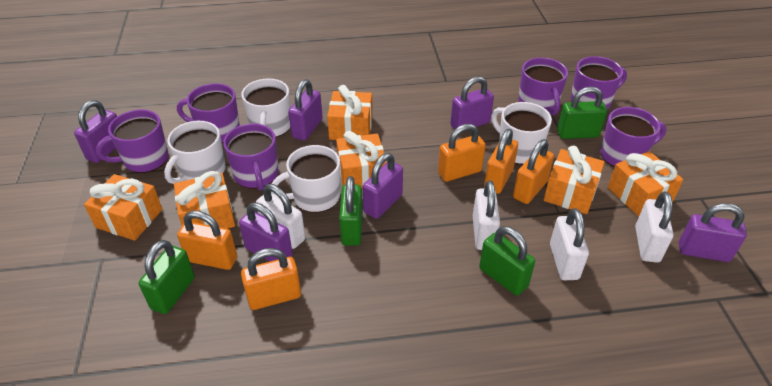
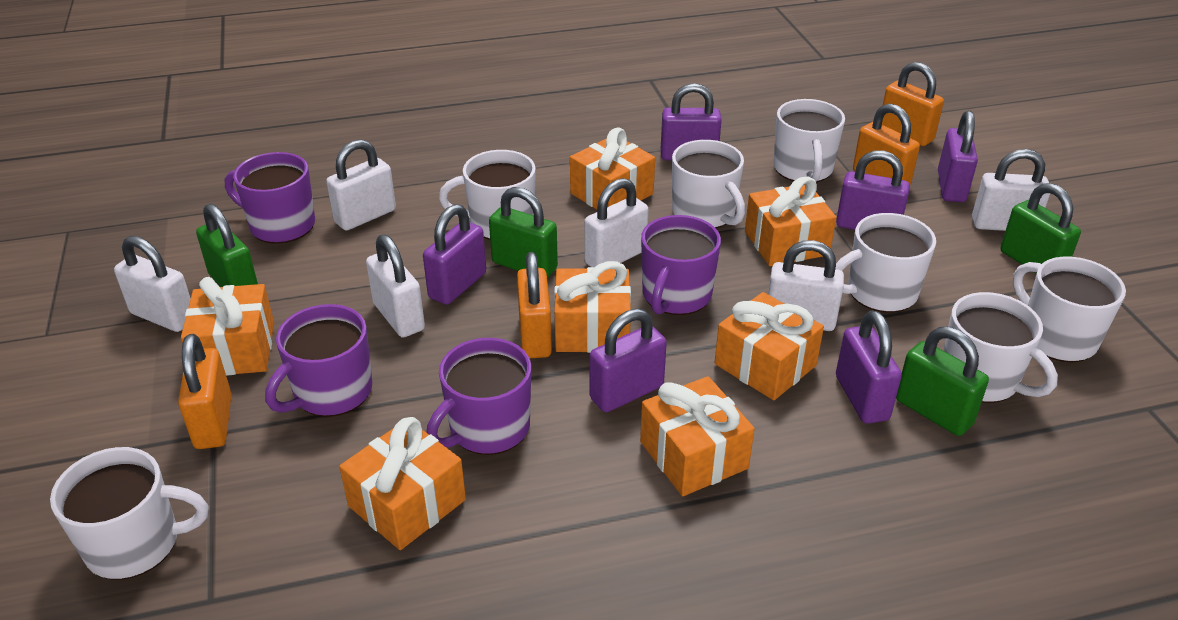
orange gift: [84,174,162,241] [174,171,235,229] [327,85,373,140] [336,131,387,190] [544,146,605,214] [608,151,683,217] = 6 -> [181,277,274,376] [339,417,466,550] [554,261,631,353] [570,128,655,209] [640,376,755,496] [715,292,824,400] [745,176,837,266] = 7
orange padlock: [177,211,237,270] [241,248,301,310] [438,124,486,182] [484,129,518,194] [513,139,554,204] = 5 -> [178,334,232,449] [517,252,552,358] [853,104,920,185] [882,62,944,146] = 4
purple mug: [96,109,169,173] [177,83,240,143] [223,124,279,191] [518,58,568,115] [571,56,627,110] [601,107,667,167] = 6 -> [225,152,315,244] [265,304,372,417] [426,338,531,455] [641,215,721,315] = 4
white mug: [164,121,225,184] [241,78,290,137] [271,145,340,213] [491,102,552,165] = 4 -> [50,447,209,580] [439,150,536,240] [672,140,745,228] [773,99,845,182] [835,213,936,313] [943,292,1058,403] [1013,257,1126,362] = 7
white padlock: [256,184,305,249] [473,180,500,250] [550,208,589,280] [635,192,674,263] = 4 -> [114,236,191,332] [326,139,396,231] [366,234,425,338] [584,178,649,267] [768,240,844,331] [972,149,1050,231] = 6

